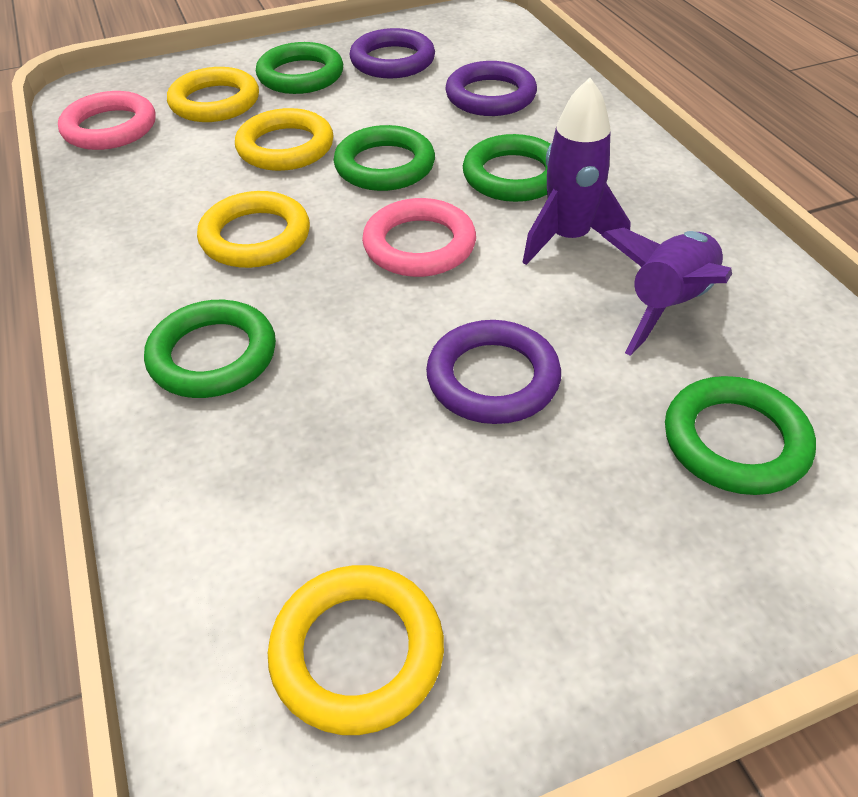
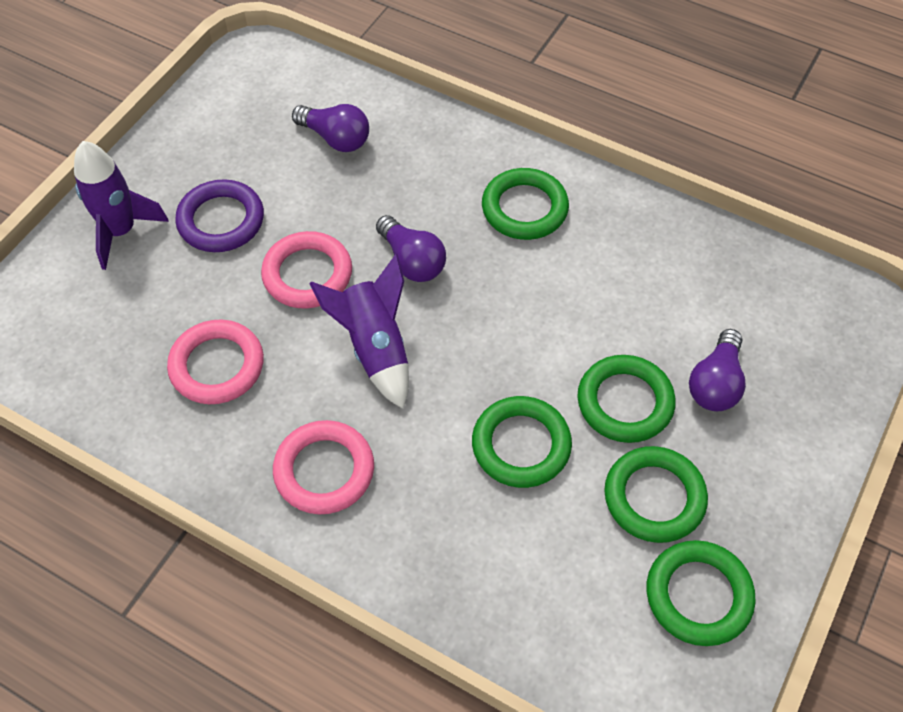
pink ring: [58,91,156,150] [362,198,476,277] = 2 -> [167,319,264,404] [261,231,352,308] [273,420,374,514] = 3
purple light bulb: none = 0 -> [292,104,369,152] [376,215,446,282] [689,329,746,411] = 3
purple ring: [350,28,435,78] [426,320,561,424] [445,61,537,116] = 3 -> [175,179,264,252] = 1
yellow ring: [167,67,259,122] [197,191,310,268] [235,108,334,171] [268,565,444,735] = 4 -> none = 0

